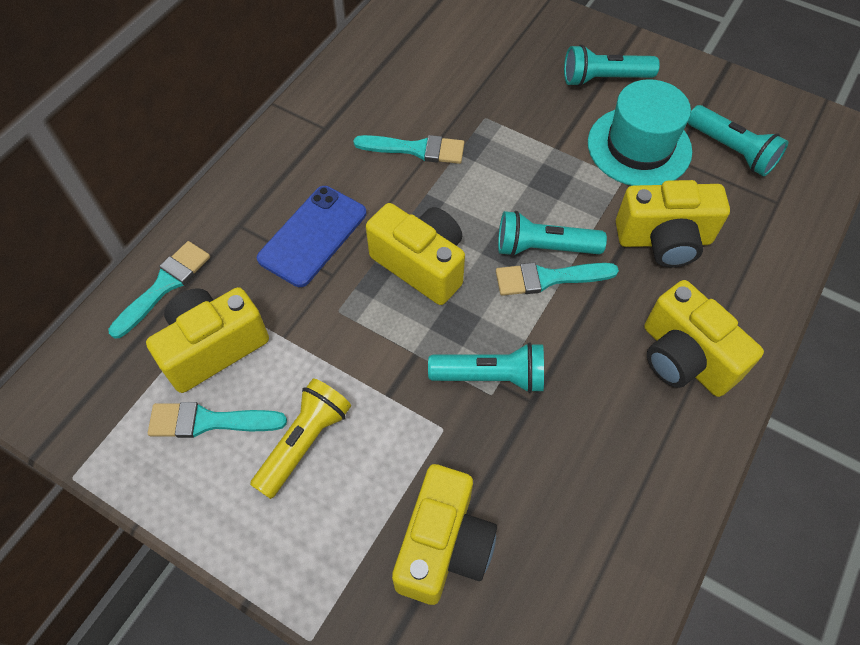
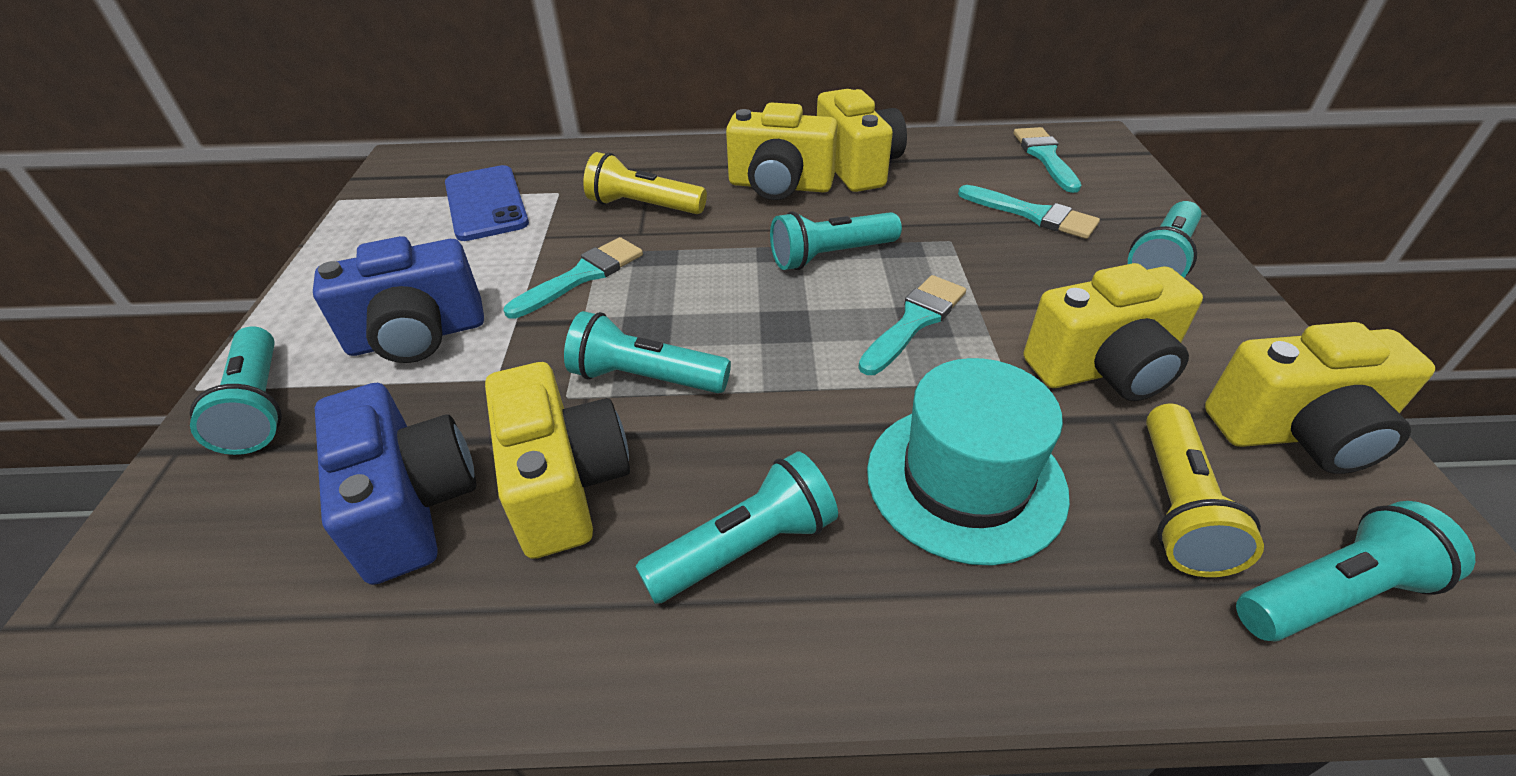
blue camera: none = 0 -> [313,236,484,363] [315,383,476,585] = 2
turquoise flashlight: [428,342,544,393] [498,211,607,257] [564,45,660,87] [688,105,788,176] = 4 -> [190,326,282,455] [564,311,731,393] [635,451,838,604] [770,211,902,270] [1128,201,1201,278] [1236,501,1475,642] = 6
yellow flashlight: [250,378,351,499] = 1 -> [583,152,707,214] [1146,403,1264,577] = 2

